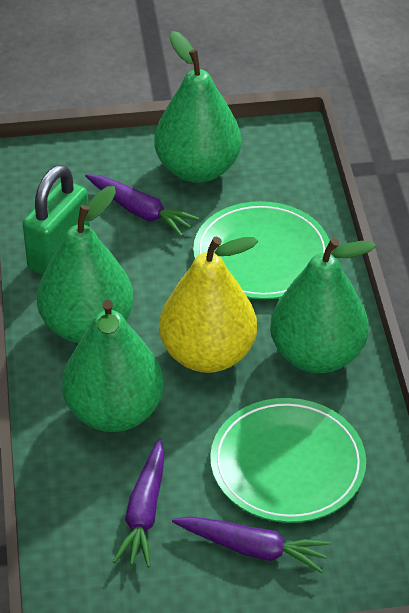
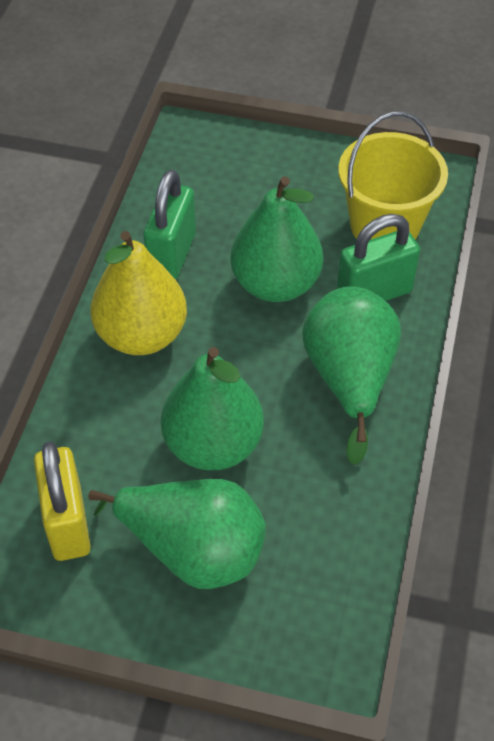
green padlock: [23,165,90,275] = 1 -> [143,169,196,280] [337,214,420,301] = 2
green plate: [193,201,330,299] [210,398,366,523] = 2 -> none = 0
purple carrot: [85,174,199,237] [113,439,165,568] [172,516,331,573] = 3 -> none = 0
yellow bucket: none = 0 -> [338,112,448,240] = 1
yellow padlock: none = 0 -> [34,441,91,561] = 1

